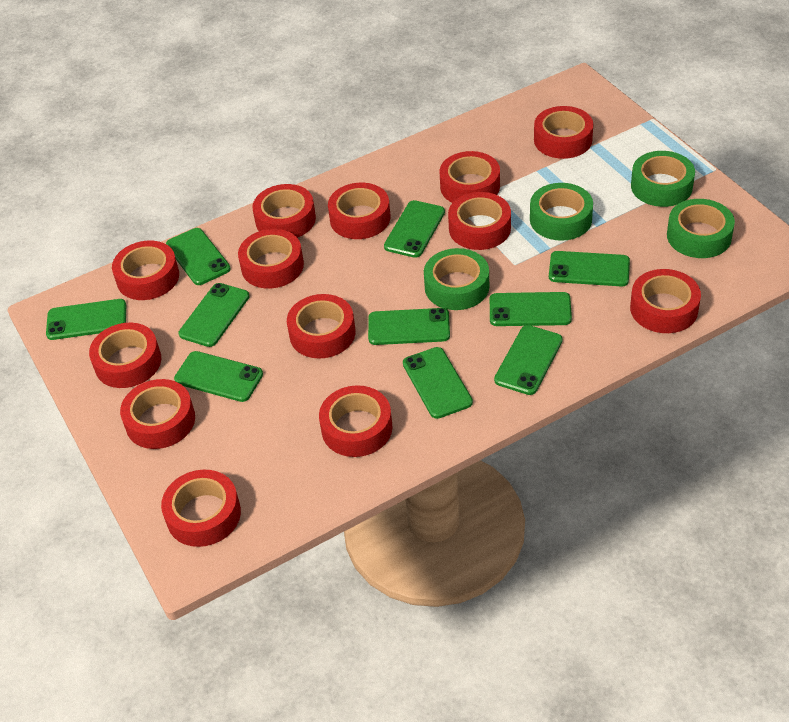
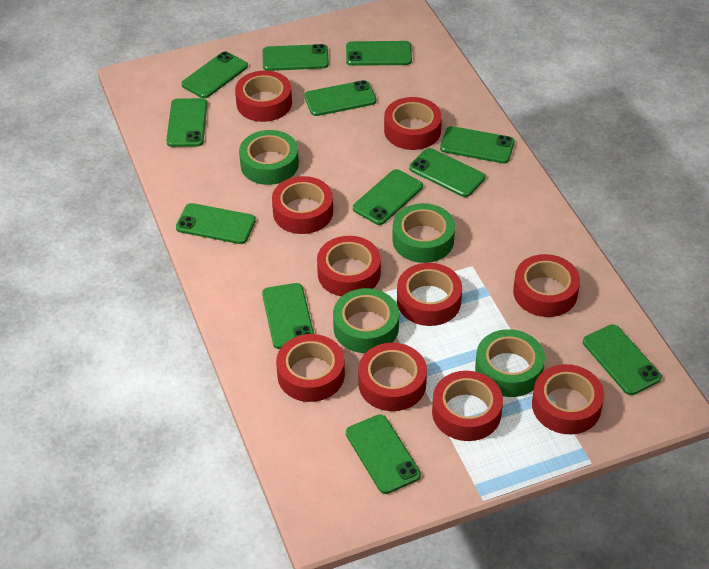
green phone: [46,299,126,340] [166,228,231,285] [174,351,263,402] [179,283,250,347] [368,308,450,345] [384,200,445,258] [403,347,473,419] [490,292,572,326] [494,325,563,395] [549,251,630,287] = 10 -> [166,98,207,147] [176,203,256,244] [181,51,248,98] [262,283,314,349] [263,44,329,71] [304,80,377,116] [346,41,412,66] [346,414,421,494] [353,169,423,225] [409,148,485,197] [440,126,515,164] [583,324,662,395] = 12
red tape: [89,323,161,388] [112,241,179,300] [120,379,195,449] [161,470,241,547] [238,229,304,289] [253,184,316,238] [287,294,355,359] [319,385,393,457] [328,183,391,239] [440,151,500,203] [448,192,511,250] [534,106,593,159] [630,269,701,333] = 13 -> [235,70,292,122] [272,176,333,234] [276,334,345,402] [317,236,381,297] [358,343,427,411] [384,97,442,150] [397,263,462,326] [432,371,503,441] [513,254,580,317] [532,364,604,434] = 10

